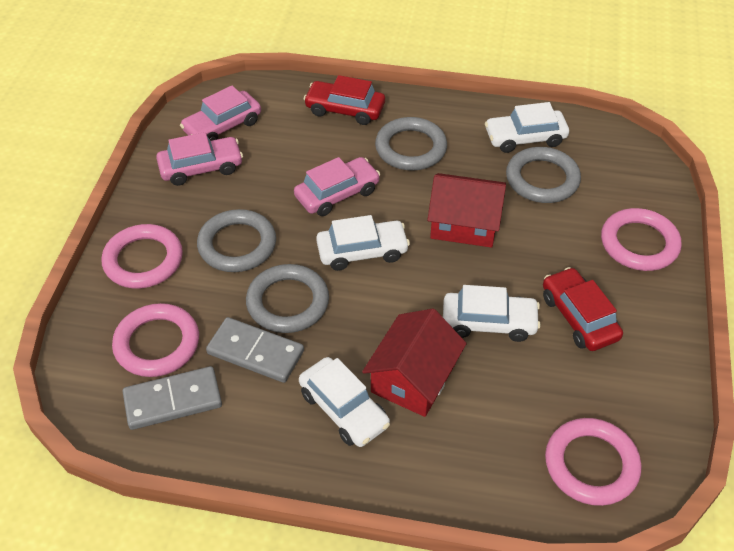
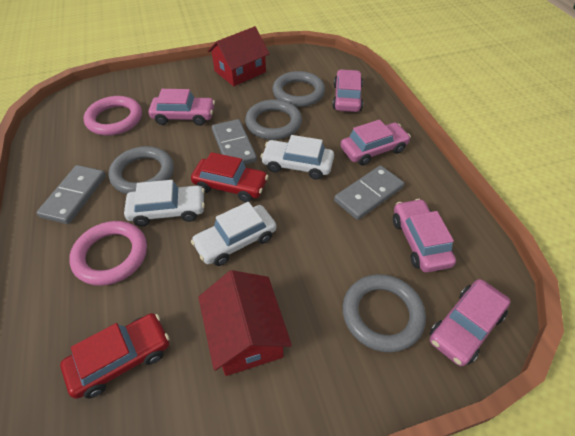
grey domino: [122,366,222,430] [206,317,304,383] = 2 -> [37,165,106,224] [212,119,257,165] [334,165,404,220] = 3
pink car: [156,132,243,186] [180,85,261,141] [294,157,380,216] = 3 -> [148,89,215,126] [332,69,363,112] [341,120,411,166] [393,199,456,273] [430,279,511,366] = 5
pink ring: [101,224,183,289] [112,303,199,377] [545,418,642,506] [601,208,682,271] = 4 -> [69,221,147,286] [84,96,142,136] = 2
white car: [299,357,390,447] [316,215,410,271] [443,285,541,342] [485,102,569,153] = 4 -> [124,180,205,226] [191,202,276,266] [260,135,334,180] = 3

